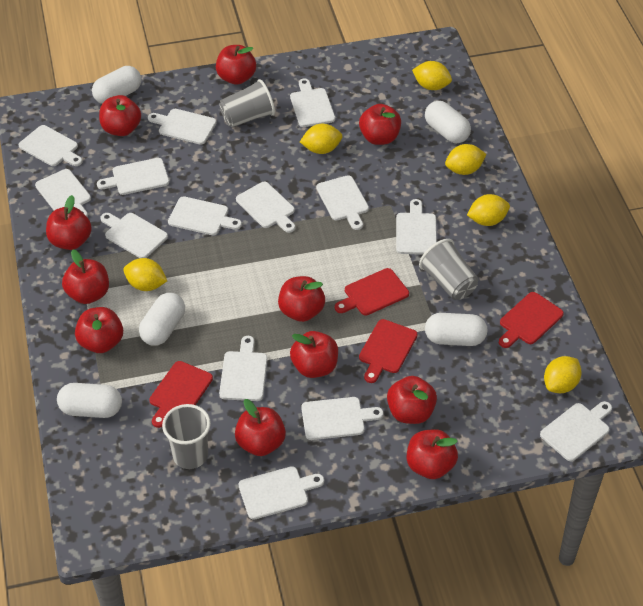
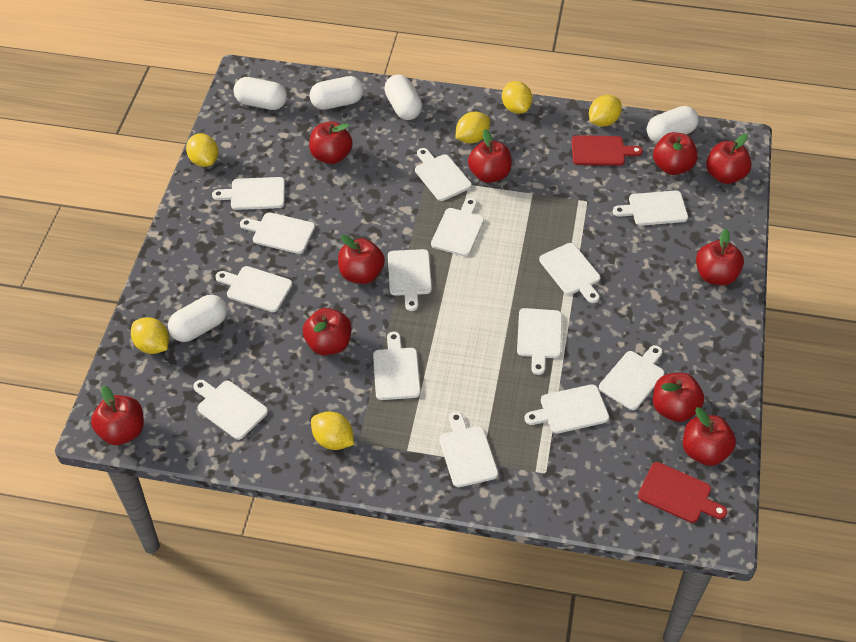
grey cup: [162,404,211,469] [219,79,275,128] [419,239,478,300] = 3 -> none = 0
red apple: [46,195,92,250] [62,250,109,304] [75,307,123,353] [99,95,141,136] [216,45,256,85] [235,399,286,456] [278,276,325,322] [290,331,338,378] [359,104,401,145] [387,376,437,424] [407,429,458,479] = 11 -> [91,386,144,445] [303,308,351,355] [309,121,353,164] [338,235,385,284] [468,129,512,183] [653,132,698,175] [653,373,704,422] [683,407,736,466] [696,229,744,285] [706,134,752,184] = 10
red cutting board: [149,361,213,428] [335,268,409,315] [359,319,418,383] [499,292,564,348] = 4 -> [572,135,643,166] [638,462,727,523] = 2

